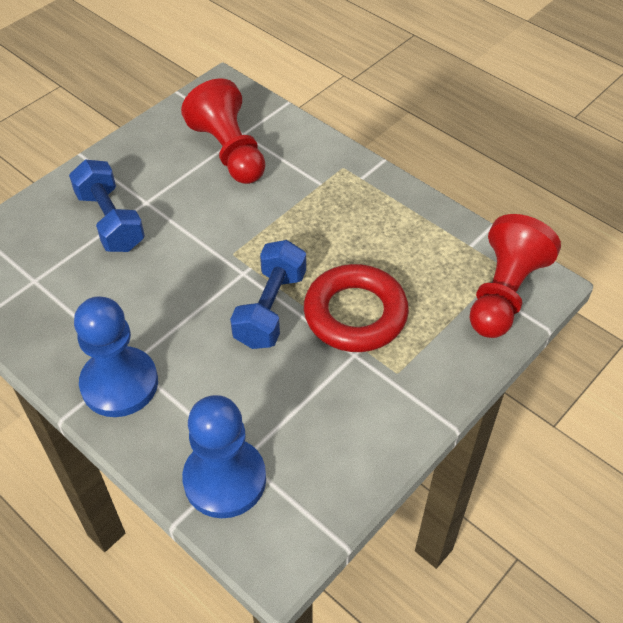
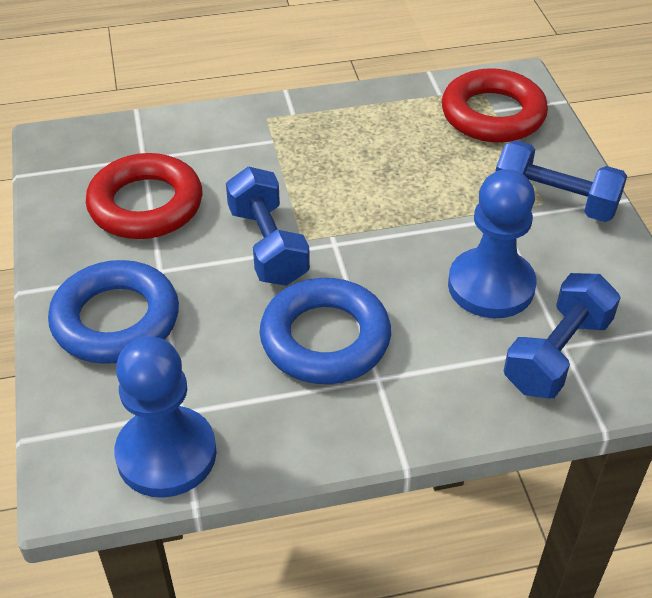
blue dumbbell: [69,160,145,252] [230,240,306,349] = 2 -> [226,167,310,286] [496,140,627,222] [504,273,621,398] = 3
blue ring: none = 0 -> [48,260,179,364] [260,278,391,384] = 2
red pawn: [181,78,265,184] [469,214,561,338] = 2 -> none = 0
red ring: [304,264,409,352] = 1 -> [86,153,203,239] [442,68,548,143] = 2

